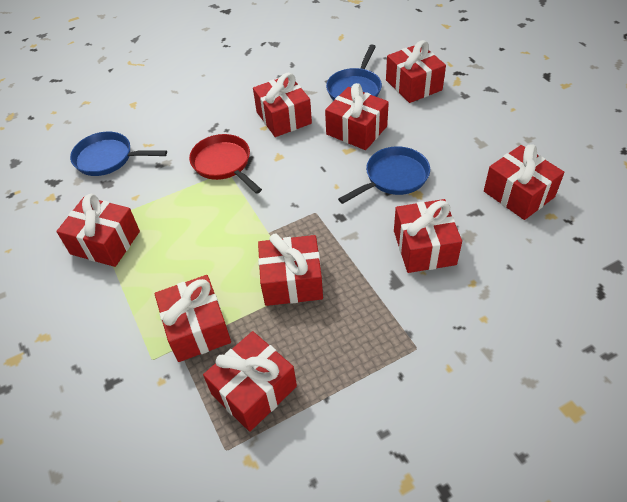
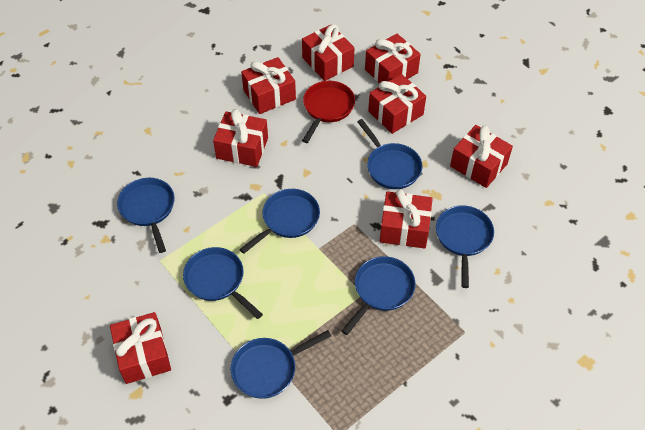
blue pan: [70,132,167,176] [326,44,382,100] [338,146,430,204] = 3 -> [117,178,175,253] [183,247,263,319] [231,330,331,399] [239,189,320,254] [342,256,416,335] [357,119,422,189] [436,205,494,288] = 7
red gift: [56,194,140,267] [155,275,231,362] [203,331,297,432] [253,73,312,137] [258,233,323,306] [325,83,389,150] [386,40,446,103] [394,199,462,273] [484,144,564,220] = 9 -> [110,312,171,384] [213,109,268,167] [241,57,296,114] [302,24,355,81] [365,34,421,83] [368,74,426,134] [380,189,433,249] [450,125,513,188] = 8

